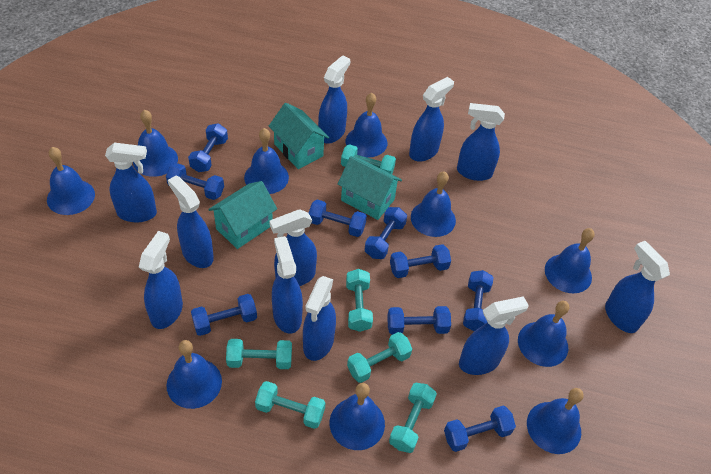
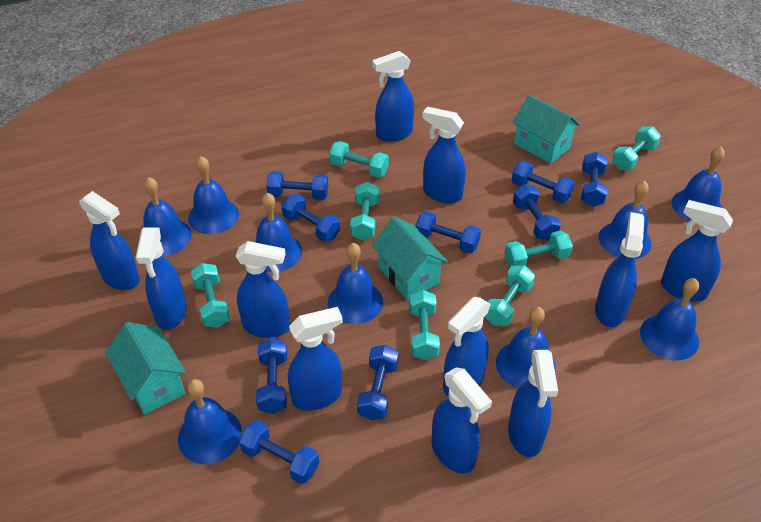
blue bell: [47,147,95,215] [133,110,178,177] [167,340,222,409] [244,128,289,194] [330,383,385,450] [346,93,387,158] [411,171,456,237] [518,301,569,367] [527,388,584,454] [545,228,595,293] = 10 -> [139,177,192,256] [178,379,242,464] [188,156,239,234] [255,193,302,272] [328,243,383,324] [496,307,556,388] [599,180,652,259] [640,278,699,361] [672,147,725,221] = 9
turquoise dumbbell: [226,339,292,369] [255,381,325,429] [341,144,396,174] [346,269,373,332] [347,332,412,383] [389,383,437,453] = 6 -> [191,263,230,328] [329,141,389,178] [350,182,379,240] [409,290,440,360] [484,265,535,326] [504,231,573,267] [612,126,661,170] = 7

